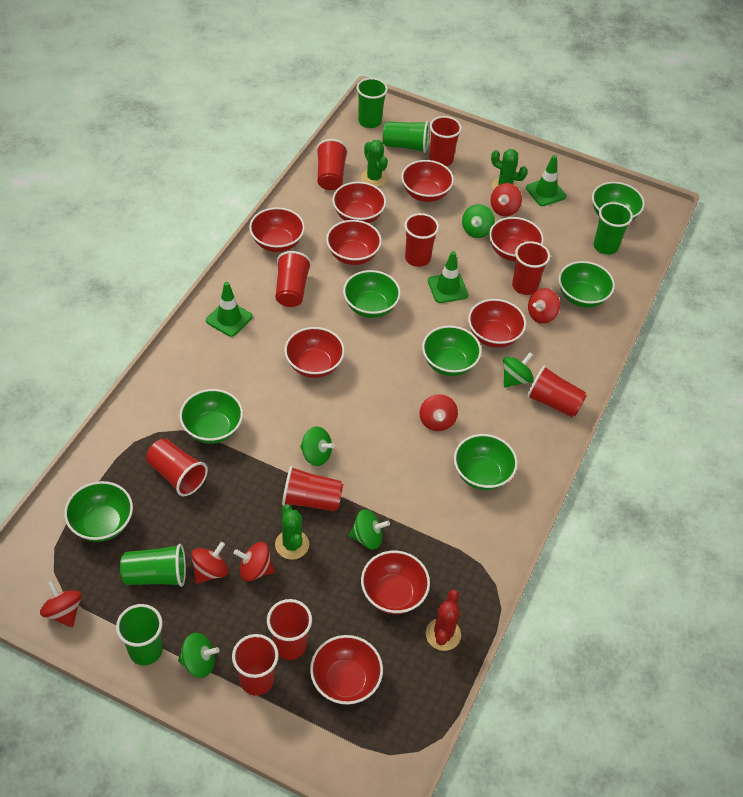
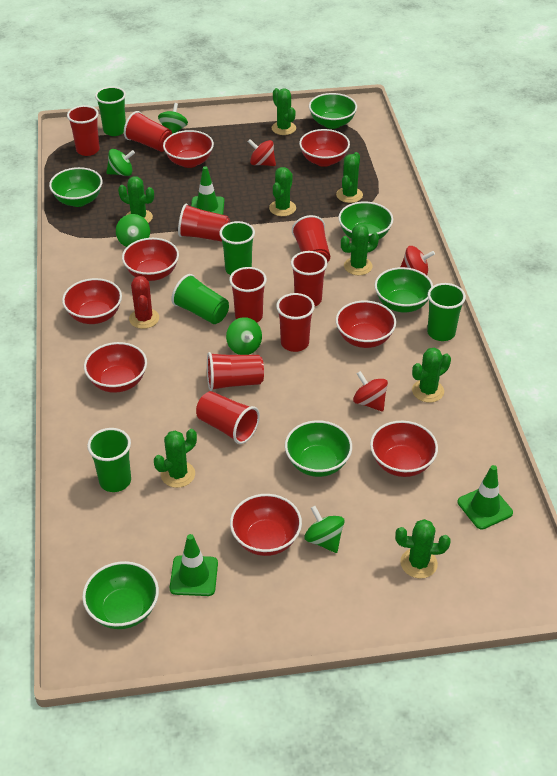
green bowl: [64,481,133,542] [179,389,243,444] [343,270,401,318] [422,326,482,376] [454,434,518,490] [559,261,615,308] [592,182,645,221] = 7 -> [49,167,103,207] [82,561,159,629] [285,420,352,477] [309,93,357,129] [338,201,393,243] [375,267,433,312] = 6
green cactus: [275,504,309,560] [361,140,388,187] [491,149,528,190] = 3 -> [118,176,154,223] [154,429,197,488] [269,167,296,216] [272,88,296,135] [336,152,363,203] [341,224,379,275] [395,519,451,579] [412,348,451,403] = 8
red bowl: [249,207,305,252] [284,327,345,378] [310,635,383,705] [326,220,382,265] [332,182,386,223] [361,551,430,614] [401,160,454,202] [468,299,526,348] [489,217,544,261] = 9 -> [62,278,122,324] [84,342,147,393] [122,238,179,281] [163,130,214,168] [230,494,302,556] [299,129,350,167] [336,300,396,348] [370,421,438,477] = 8
red cup: [146,439,208,496] [232,634,279,696] [267,599,312,660] [275,251,312,307] [282,466,343,512] [316,139,348,190] [404,213,439,267] [429,116,462,166] [512,241,550,295] [527,365,587,417] = 10 -> [67,105,100,156] [124,111,172,152] [178,204,230,242] [196,391,260,444] [207,352,264,391] [229,267,267,322] [276,293,315,352] [291,251,328,306] [292,215,330,263] = 9
red spinning top: [40,581,82,627] [191,542,229,584] [234,542,275,581] [420,394,458,431] [491,183,522,217] [528,288,560,324] = 6 -> [248,139,276,166] [353,371,388,412] [400,246,435,275] = 3

